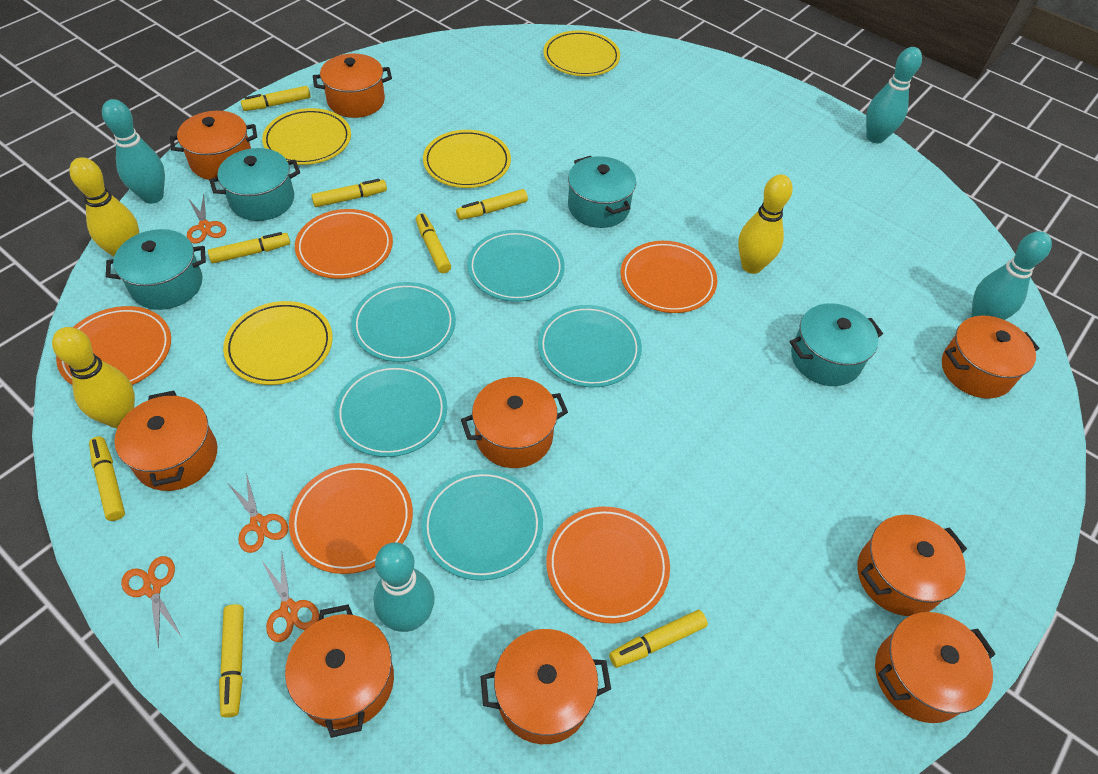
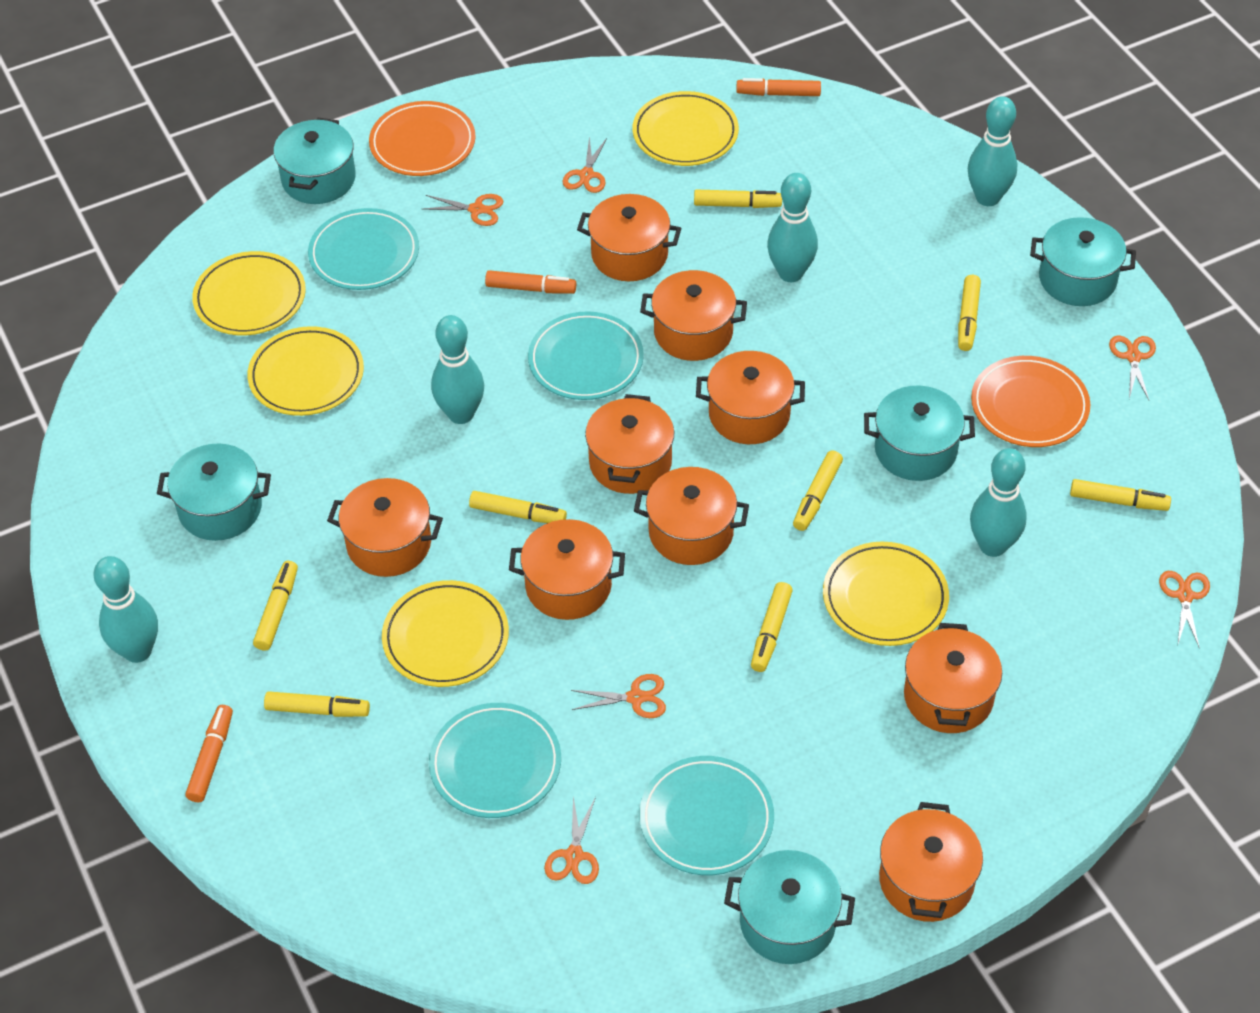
orange marker: none = 0 -> [185,705,233,802] [485,270,576,294] [736,78,821,96] = 3
orange plate: [56,306,171,385] [289,463,413,574] [295,209,393,279] [546,507,670,623] [621,241,717,313] = 5 -> [369,101,476,176] [971,356,1090,447] = 2
orange scissors: [121,556,181,648] [187,194,226,244] [228,473,288,553] [262,553,319,642] = 4 -> [424,194,503,226] [544,796,599,884] [562,136,607,193] [571,674,666,718] [1109,336,1156,400] [1159,571,1210,647] = 6
turquoise bowling pin: [102,99,165,204] [373,542,435,632] [866,47,922,144] [971,231,1052,320] = 4 -> [94,556,158,663] [431,315,484,424] [767,173,818,282] [968,96,1017,206] [970,448,1027,557] = 5
turquoise plate: [334,364,447,457] [351,282,456,362] [421,469,543,581] [467,230,565,302] [538,305,642,388] = 5 -> [308,208,419,290] [429,703,561,818] [528,311,644,400] [639,756,774,875] = 4
turquoise pot: [106,229,206,310] [209,148,300,221] [568,156,636,228] [790,303,883,386] = 4 -> [157,443,271,541] [274,118,356,204] [724,850,855,964] [864,386,975,481] [1030,217,1136,306] = 5
yellow bowling pin: [52,327,135,428] [69,157,139,257] [738,174,793,274] = 3 -> none = 0
yellow plate: [223,301,333,385] [262,108,351,165] [423,130,511,188] [543,30,620,76] = 4 -> [192,251,306,335] [247,326,364,416] [382,580,509,687] [633,91,739,166] [823,542,949,646] = 5

